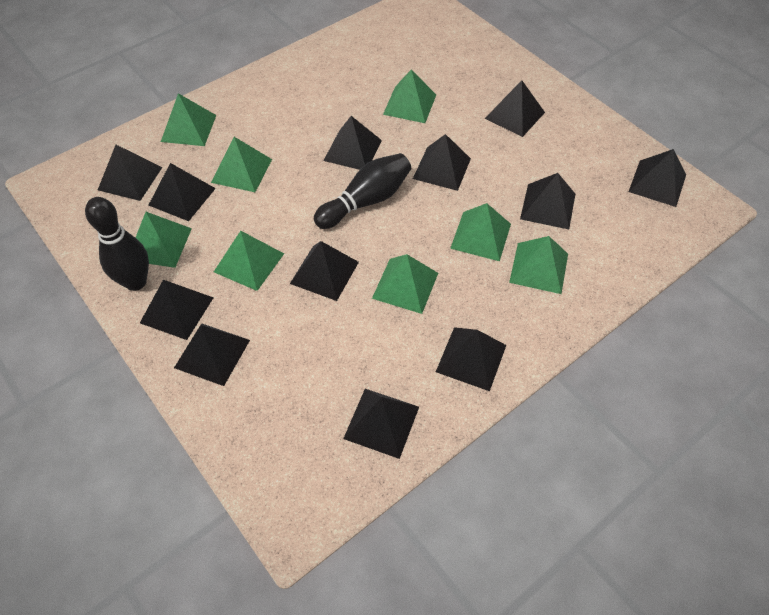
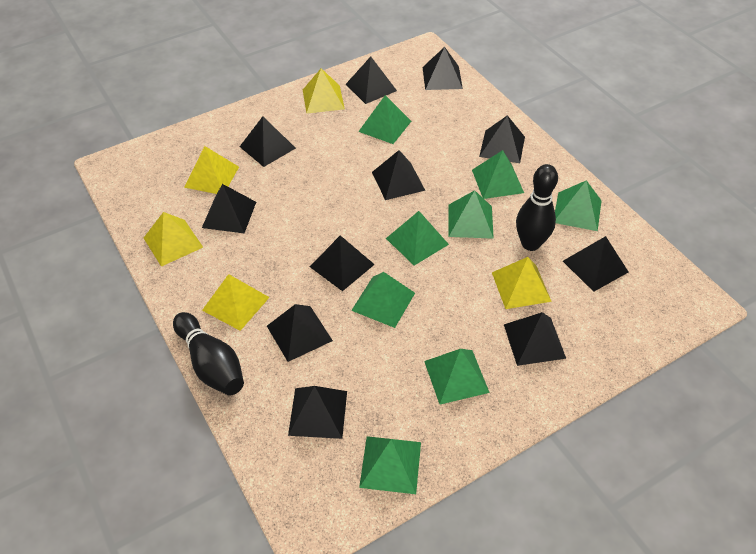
black pyramid: [98,145,163,201] [140,280,213,340] [149,163,216,221] [174,323,250,386] [290,241,359,301] [323,116,382,170] [343,389,419,459] [413,134,471,191] [436,327,506,391] [485,81,545,137] [520,173,575,229] [628,149,686,207] = 12 -> [202,184,256,233] [240,117,296,167] [267,304,333,362] [288,386,347,439] [310,235,375,291] [346,57,397,104] [372,150,426,200] [423,47,463,90] [479,115,525,163] [504,312,566,366] [563,236,628,292] = 11
yellow pyramid: none = 0 -> [144,212,203,267] [184,146,239,194] [202,274,270,331] [303,68,345,114] [492,257,552,309] = 5

